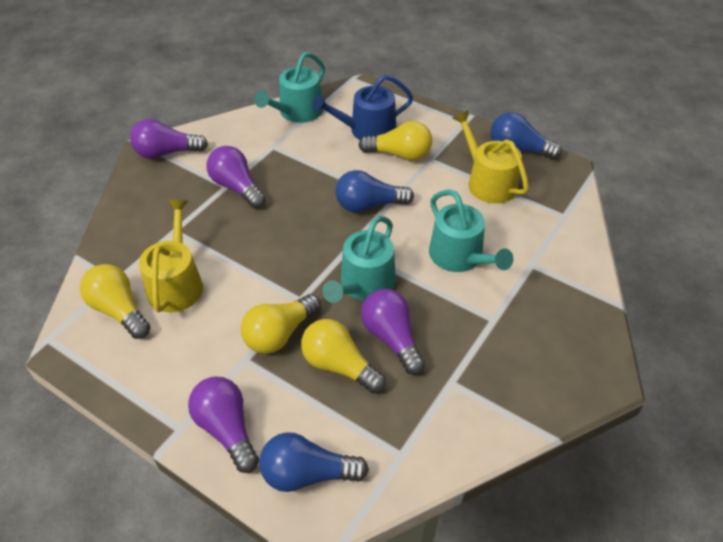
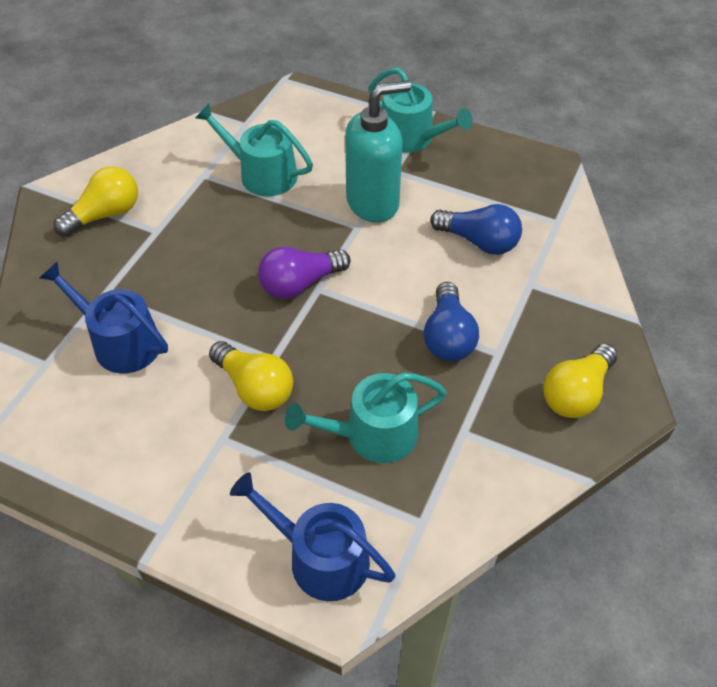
blue light bulb: [259,432,369,492] [335,170,414,212] [491,112,562,160] = 3 -> [424,282,479,362] [430,204,522,255] = 2
blue watering can: [312,75,413,140] = 1 -> [40,262,168,373] [230,472,395,601] = 2
purple light bulb: [130,119,208,159] [188,376,259,473] [207,146,266,208] [361,289,425,375] = 4 -> [258,246,351,299] = 1
turquoise soap dispenser: none = 0 -> [345,80,411,222] = 1
yellow light bulb: [80,264,150,339] [241,294,321,354] [301,319,386,394] [359,121,432,161] = 4 -> [54,166,138,237] [209,341,293,411] [543,344,618,418] = 3
yellow watering can: [139,200,203,312] [453,110,529,204] = 2 -> none = 0

